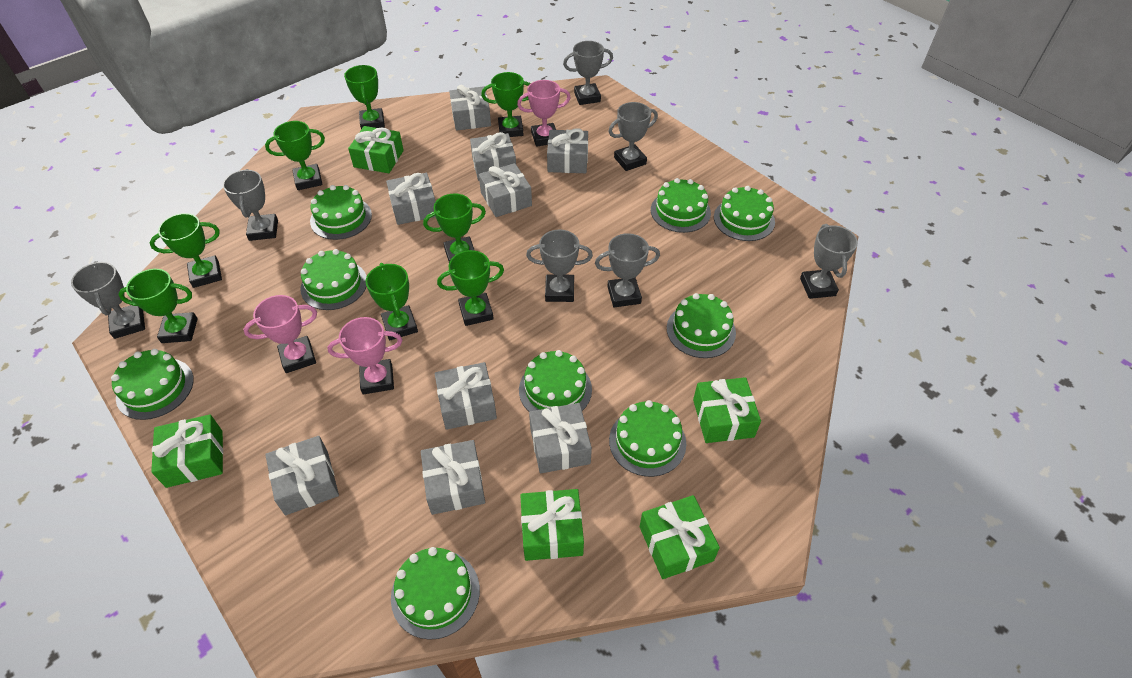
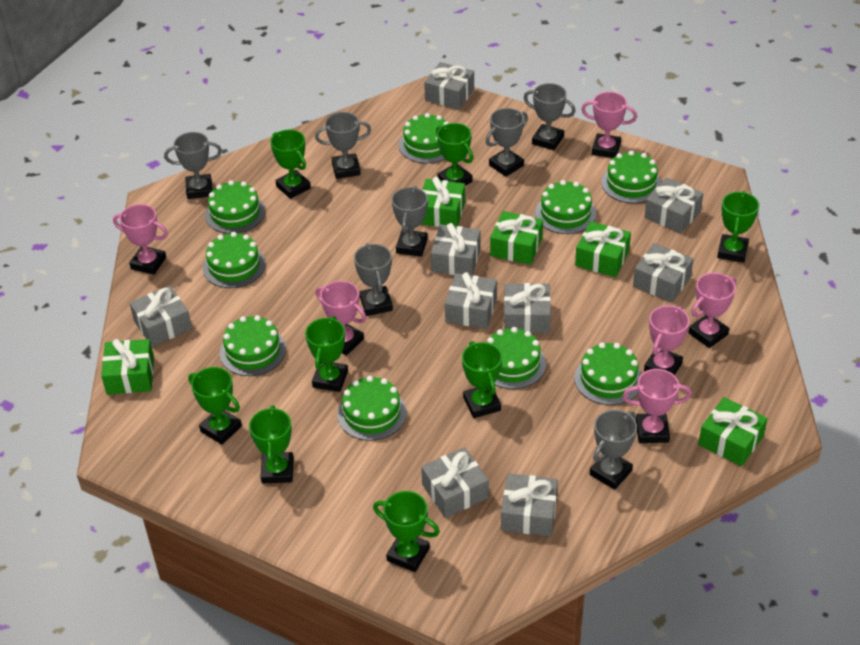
pink trophy: [243,295,317,373] [327,317,402,395] [517,80,571,147] = 3 -> [113,204,168,275] [316,281,366,356] [581,92,637,158] [622,369,692,443] [644,306,690,375] [688,273,737,348] = 6

